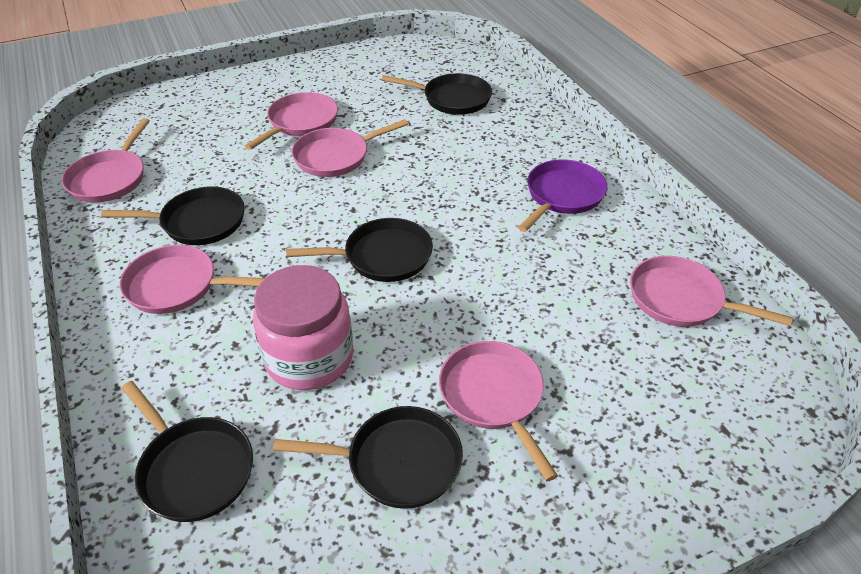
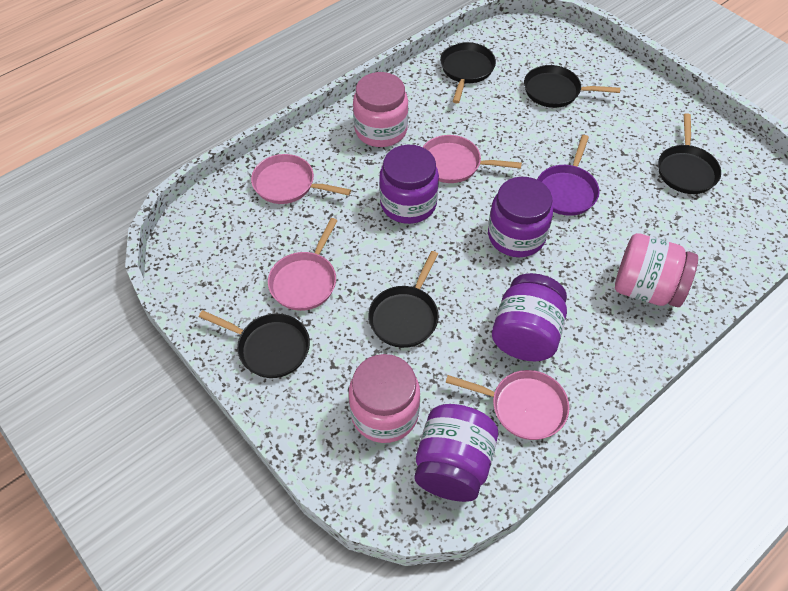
pink jar: [253,265,353,390] = 1 -> [349,354,420,443] [353,72,408,147] [615,233,698,307] = 3
pink pan: [62,118,150,203] [120,245,265,314] [245,92,338,150] [292,119,408,177] [439,341,558,481] [630,256,793,327] = 6 -> [251,154,351,204] [268,218,338,311] [423,135,522,183] [446,370,569,440] = 4
purple jar: none = 0 -> [379,145,439,224] [415,404,498,502] [488,177,553,257] [492,273,567,361] = 4

